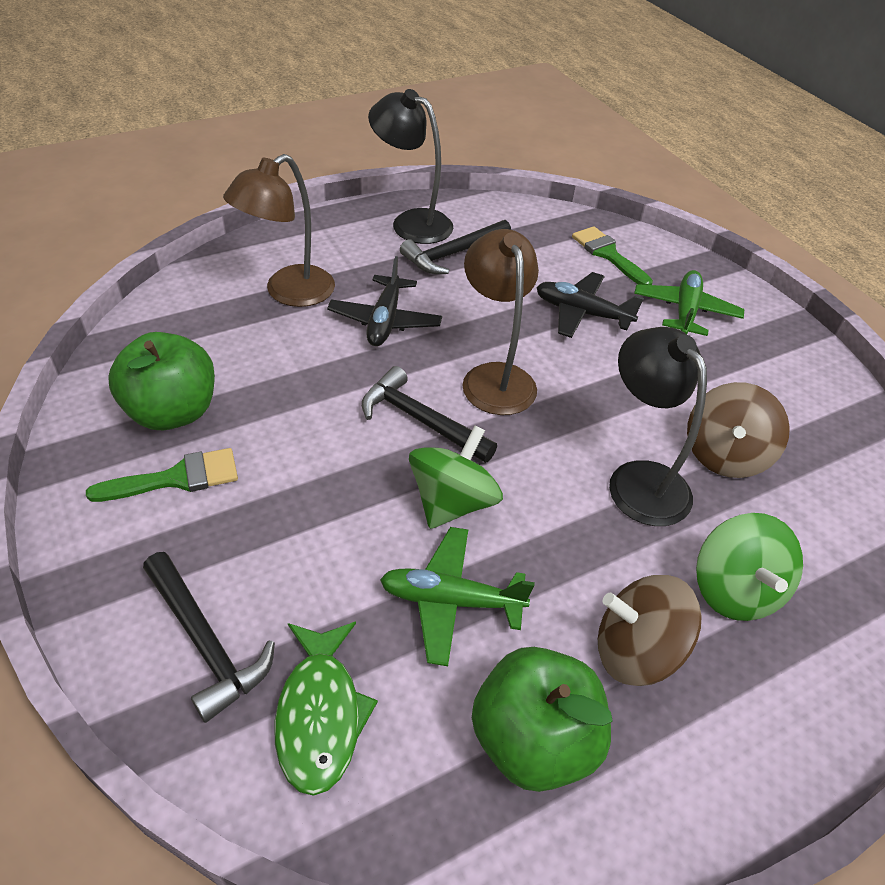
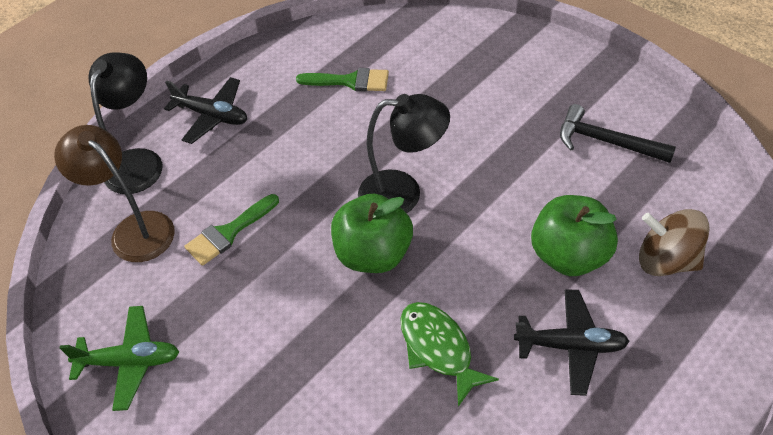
black hammer: [143,552,275,723] [362,366,497,463] [400,220,511,274] = 3 -> [560,104,676,163] = 1
brown lamp: [223,154,335,307] [463,229,539,415] = 2 -> [54,125,175,262] = 1
brown spinning top: [598,575,702,686] [687,382,790,478] = 2 -> [639,209,710,276] = 1
green plane: [380,527,535,666] [634,270,744,336] = 2 -> [59,306,179,411] = 1
green spinning top: [409,425,503,529] [696,513,803,621] = 2 -> none = 0

